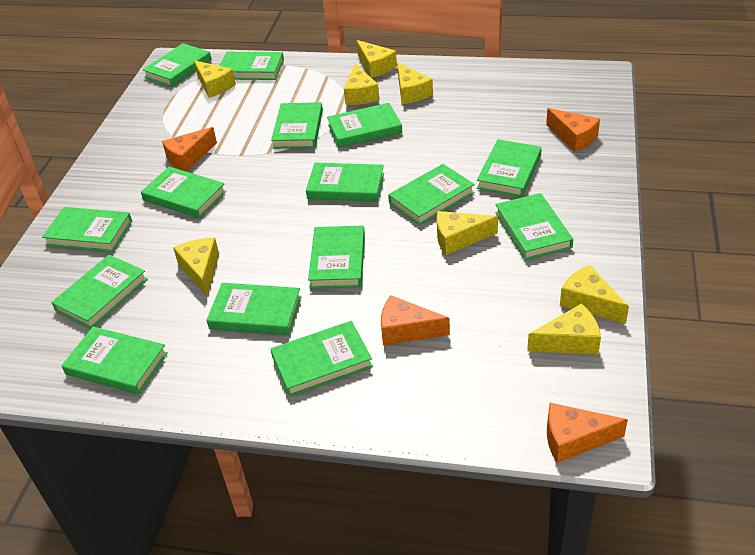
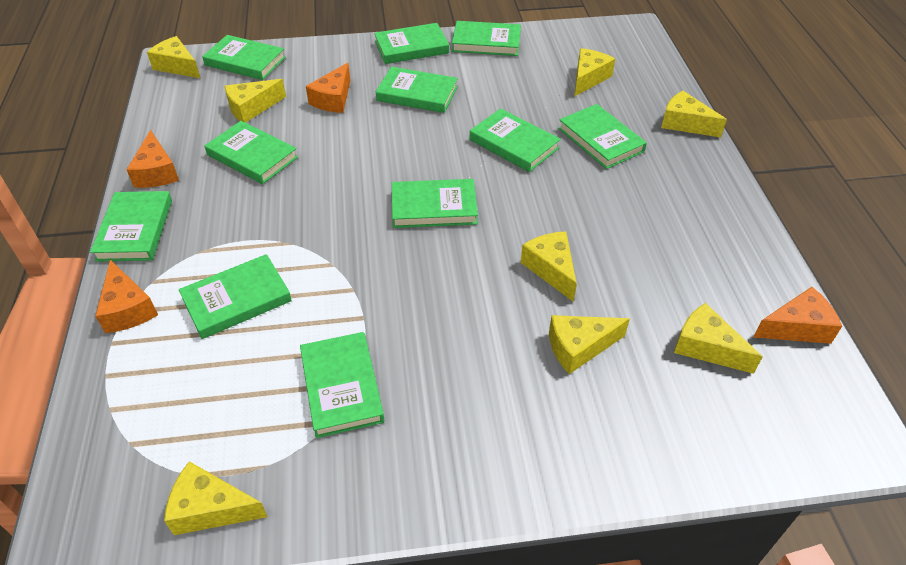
green book: [42,207,132,252] [51,255,148,329] [61,326,168,394] [141,167,226,218] [142,43,212,87] [206,283,301,335] [219,52,284,80] [270,321,373,397] [271,102,323,149] [306,163,384,202] [308,225,365,289] [327,103,402,148] [388,164,475,225] [477,139,542,197] [495,193,573,260] = 15 -> [90,191,172,262] [179,254,292,339] [202,35,286,80] [204,121,298,184] [300,332,384,438] [374,23,449,64] [376,67,458,113] [392,179,478,228] [452,21,521,56] [470,109,561,172] [558,104,647,169] = 11

